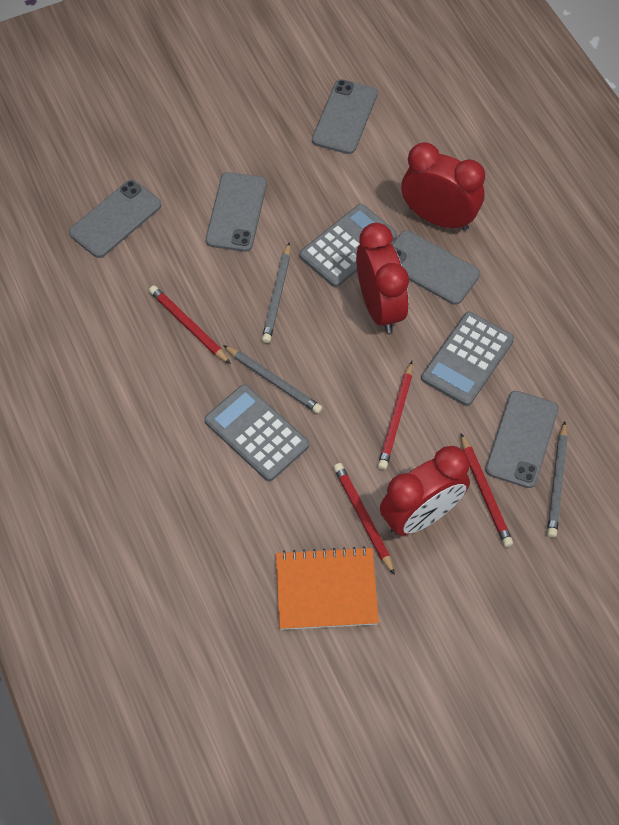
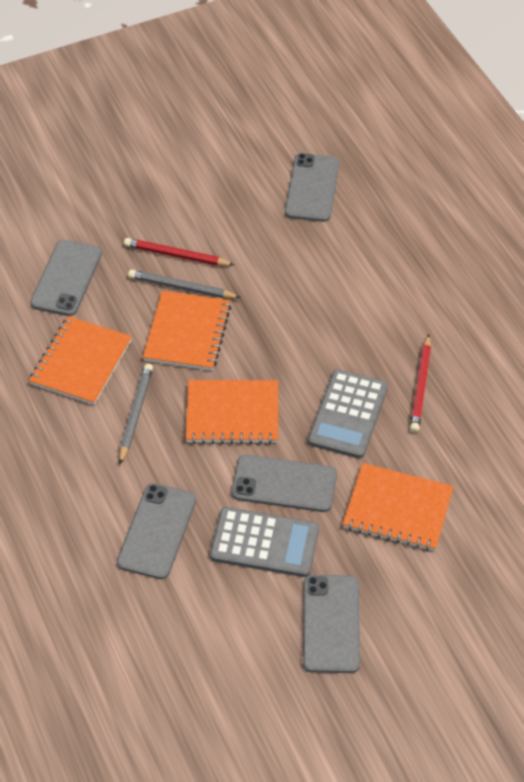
grey calculator: [204,384,309,481] [300,204,397,287] [421,312,514,406] = 3 -> [210,507,319,577] [308,369,388,459] = 2
grey pencil: [223,345,323,414] [262,243,290,343] [547,421,568,538] = 3 -> [119,363,153,464] [128,270,241,298] = 2
orange notebook: [276,546,379,630] = 1 -> [29,316,132,405] [143,290,231,371] [186,380,278,444] [343,463,454,551] = 4
red clock: [356,223,409,333] [380,446,470,536] [401,142,485,230] = 3 -> none = 0
red pencil: [149,285,231,364] [334,463,395,575] [378,361,413,470] [461,434,513,547] = 4 -> [124,238,235,266] [410,334,431,433] = 2

